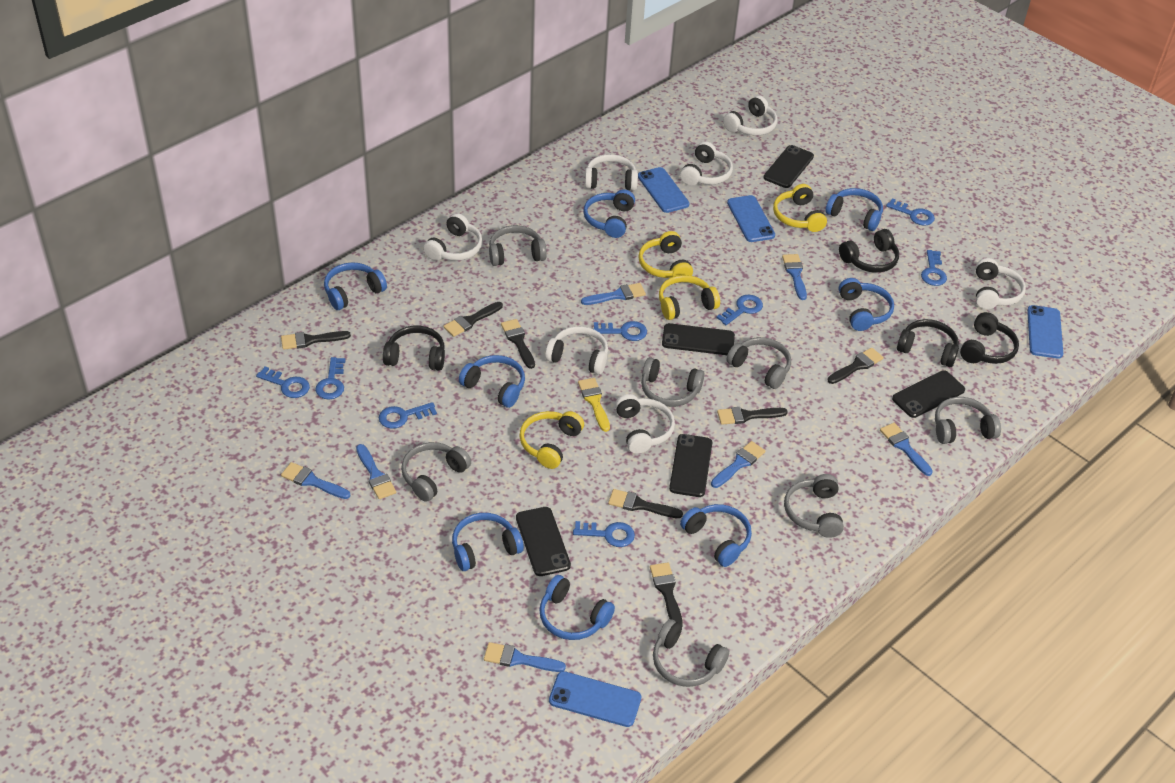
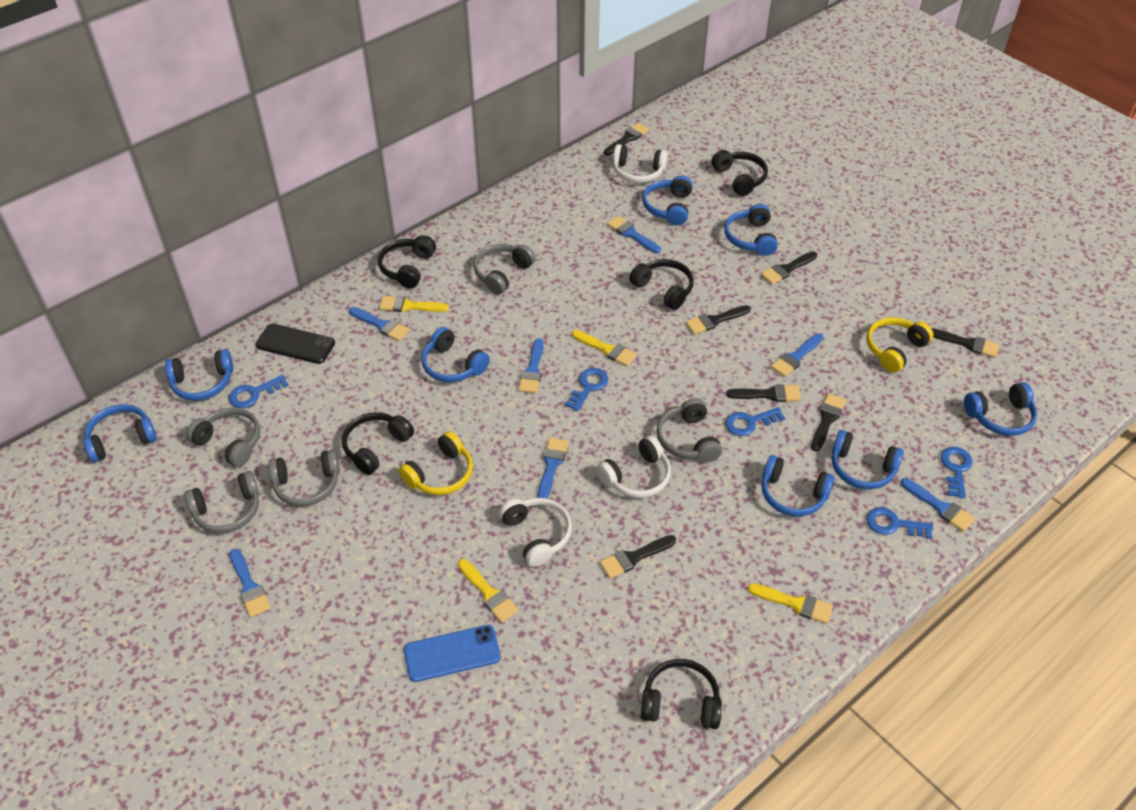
black headphones: [383,326,445,371] [839,229,899,273] [897,319,959,367] [960,312,1019,364] = 4 -> [342,412,414,475] [378,235,436,288] [629,259,694,310] [641,659,722,729] [711,150,768,196] = 5
black phone: [516,507,571,576] [662,323,735,355] [669,434,712,497] [763,145,814,188] [892,370,965,418] = 5 -> [256,323,335,364] = 1
blue key: [256,366,310,398] [315,357,345,400] [379,402,437,429] [573,521,635,547] [594,321,647,341] [716,295,763,325] [886,198,935,226] [921,250,947,286] = 8 -> [229,374,289,408] [565,368,608,411] [725,407,785,436] [866,507,933,539] [941,447,973,498] = 5
blue phone: [549,671,641,727] [638,167,689,213] [727,195,775,242] [1027,305,1063,359] = 4 -> [404,625,501,682] = 1
grey headphones: [401,442,471,502] [489,225,547,266] [641,357,704,407] [653,619,729,687] [727,337,791,389] [784,474,844,538] [935,397,1001,444] = 7 -> [185,471,259,533] [186,407,260,467] [268,449,340,506] [474,244,536,295] [656,398,722,462] = 5
white headphones: [423,213,482,261] [545,326,608,375] [585,154,638,191] [615,394,675,454] [680,141,733,186] [723,96,777,135] [976,258,1026,309] = 7 -> [499,498,572,567] [597,435,671,498] [613,144,668,183] = 3
yellow brush: [578,378,610,432] = 1 -> [379,296,449,312] [458,559,519,623] [572,330,637,366] [748,583,833,624] = 4
yellow headphones: [519,411,584,469] [638,231,693,278] [659,275,720,320] [773,184,827,232] = 4 -> [398,431,473,495] [866,317,933,372] = 2

